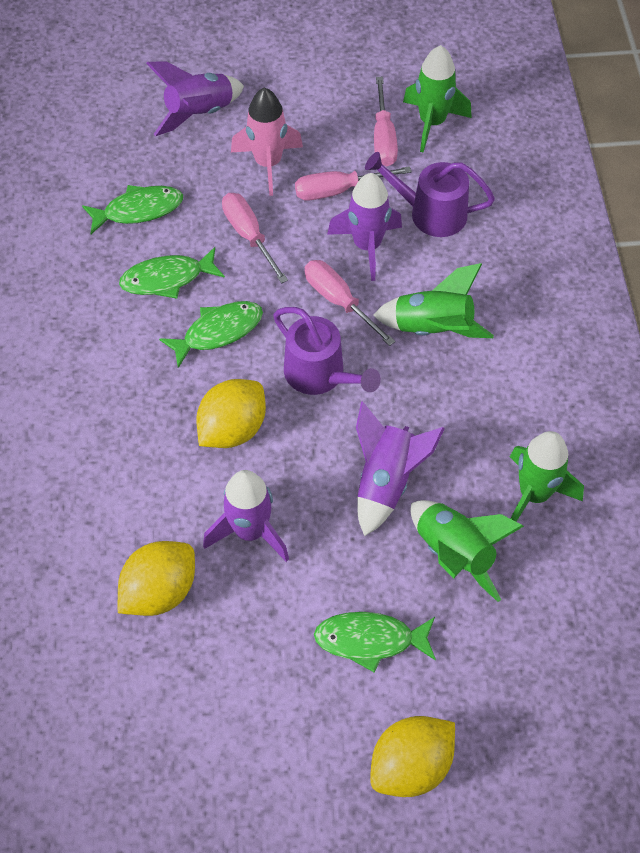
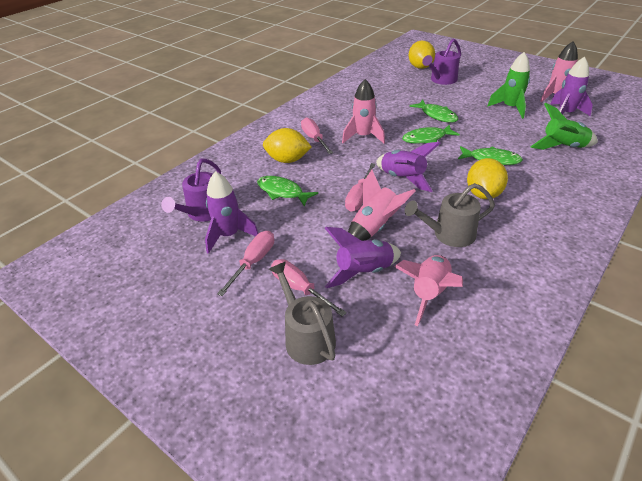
green rocket: [373,263,494,338] [403,45,472,153] [411,500,524,602] [510,431,584,522] = 4 -> [487,52,530,119] [530,103,598,150] = 2
grey watering can: none = 0 -> [269,262,336,365] [405,183,495,247] = 2
pink rocket: [231,88,303,196] = 1 -> [342,79,385,144] [348,169,415,241] [394,255,463,326] [540,41,578,102] = 4

